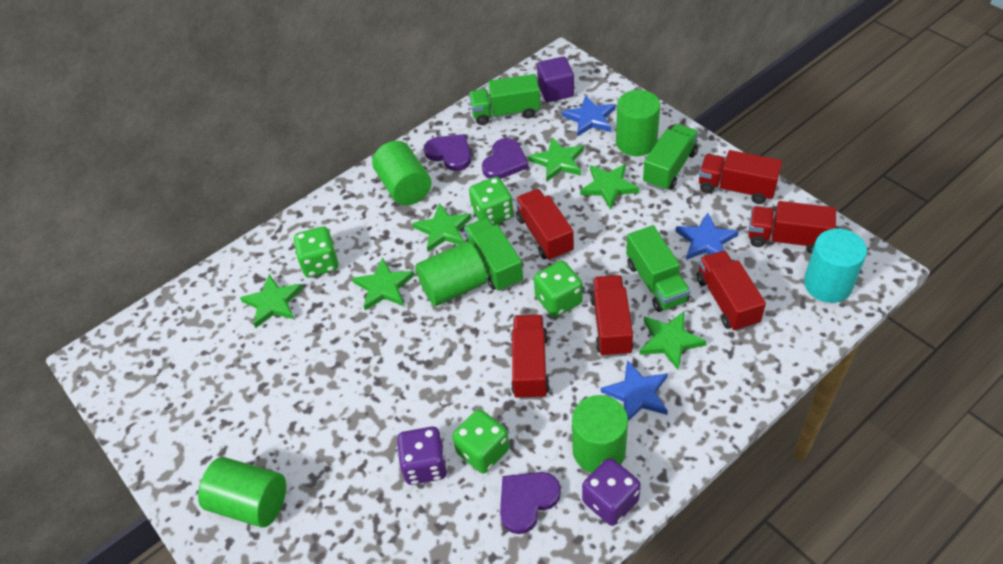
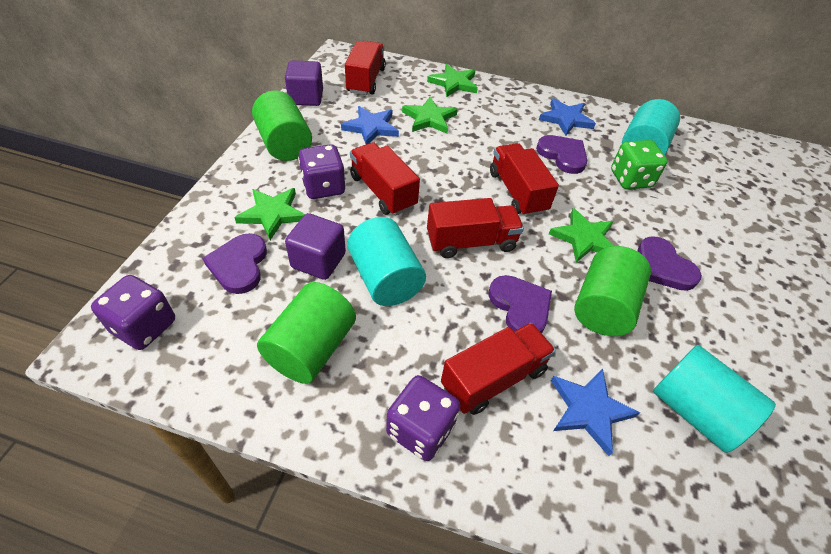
green cylinder: [198,457,286,528] [372,141,431,205] [416,241,487,306] [572,395,628,473] [616,90,660,156] = 5 -> [252,91,312,161] [257,282,356,384] [574,246,651,336] = 3
green dice: [293,226,338,277] [452,409,509,474] [469,177,513,225] [534,261,583,317] = 4 -> [611,140,668,189] = 1
green star: [240,274,303,328] [352,258,415,310] [412,203,471,252] [529,138,584,182] [580,164,639,209] [639,312,707,370] = 6 -> [234,188,305,240] [402,97,458,134] [427,64,478,97] [549,208,614,263] = 4
green truck: [464,217,523,292] [469,74,540,125] [626,225,690,312] [643,124,699,191] = 4 -> none = 0
purple cube: [537,56,574,102] = 1 -> [285,60,323,106] [285,213,346,280] = 2
purple dice: [397,426,447,485] [582,458,641,526] = 2 -> [91,275,175,350] [298,144,346,199] [386,375,460,461] = 3
purple heart: [424,134,471,171] [482,138,528,179] [500,472,561,534] = 3 -> [202,233,267,294] [488,275,552,333] [536,135,587,174] [637,236,702,291] = 4
red truck: [511,315,550,400] [515,189,574,261] [590,275,633,357] [697,251,766,332] [699,150,782,204] [749,201,836,254] = 6 -> [345,41,386,95] [350,142,420,216] [427,198,524,258] [441,323,556,415] [490,143,559,217] = 5
turquoise cylinder: [804,229,867,303] = 1 -> [347,217,426,306] [622,99,680,155] [653,345,776,453] = 3

